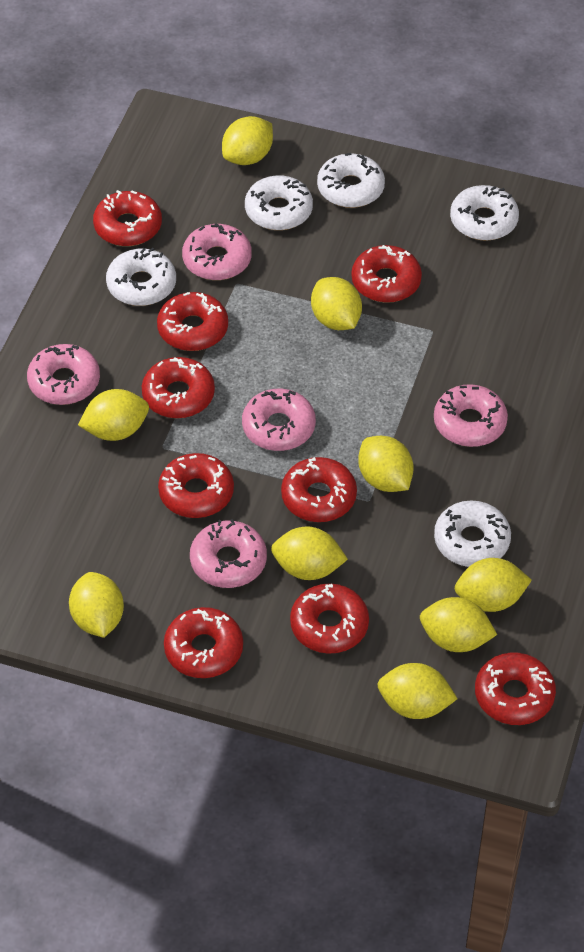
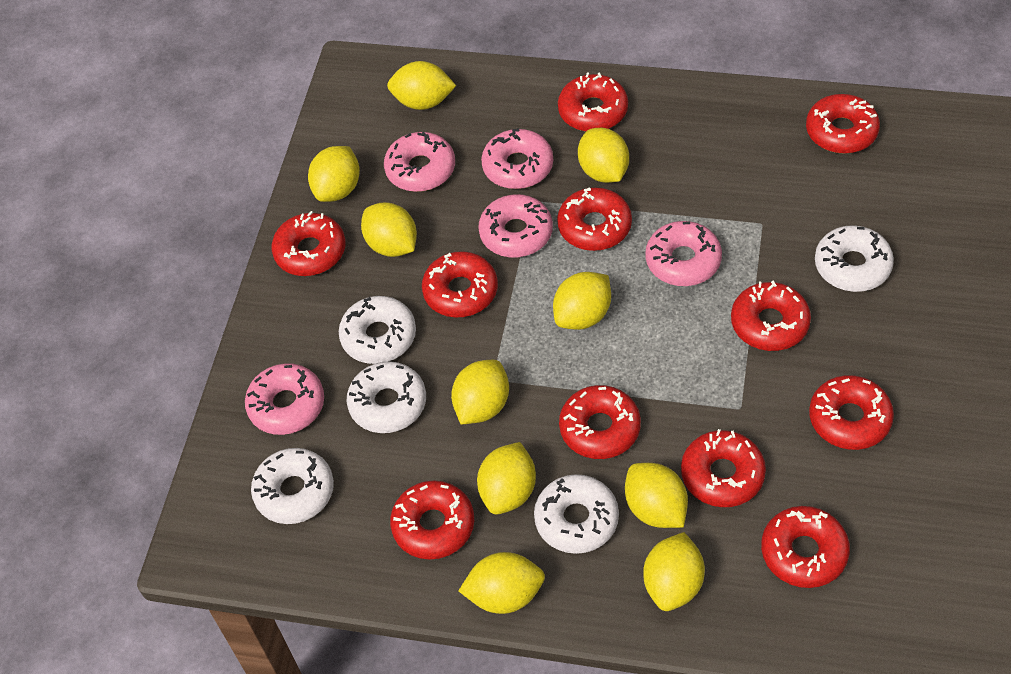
red donut: [93,190,162,246] [142,357,215,418] [157,292,228,351] [158,453,234,518] [164,607,243,678] [281,457,357,522] [290,583,369,654] [351,245,422,303] [475,652,556,725] = 9 -> [272,211,346,276] [390,481,474,559] [422,251,498,318] [557,187,632,251] [558,72,628,132] [559,385,641,459] [681,429,766,507] [731,280,811,351] [761,506,850,588] [806,94,880,154] [809,375,894,450] = 11
yellow lemon: [69,572,124,638] [78,389,149,441] [222,116,273,165] [271,526,348,580] [311,277,362,330] [358,436,414,492] [377,663,458,719] [420,597,497,652] [455,558,532,612] = 9 -> [308,146,360,202] [361,202,417,257] [387,61,456,110] [451,360,509,424] [459,552,545,614] [477,442,536,515] [553,272,611,330] [578,128,629,183] [625,463,688,528] [643,532,705,611] = 10

